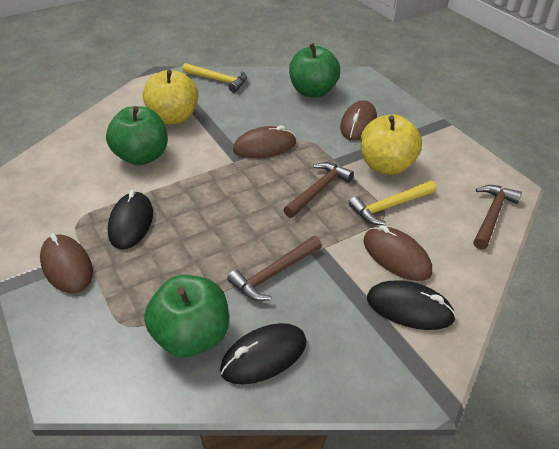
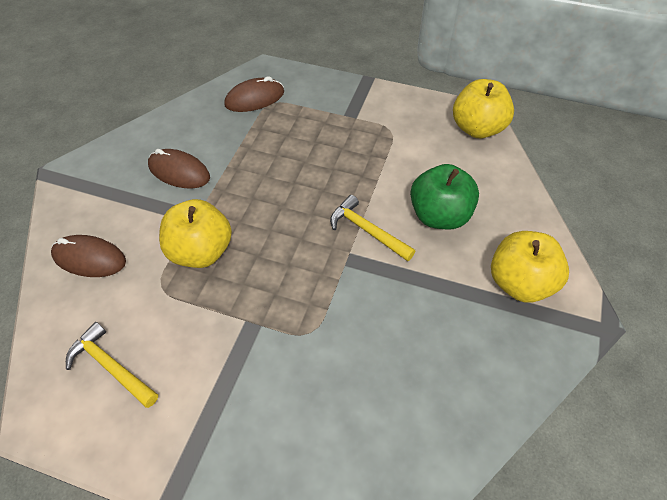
black mouse: [108,190,153,249] [220,323,306,384] [367,280,456,330] = 3 -> none = 0
brown hammer: [227,236,322,301] [283,162,354,218] [473,185,522,250] = 3 -> none = 0
brown mouse: [40,233,93,293] [233,126,296,158] [340,100,377,141] [363,225,432,281] = 4 -> [51,235,126,277] [148,149,210,189] [224,76,284,112] = 3
green apple: [106,106,168,165] [144,275,229,357] [289,43,340,98] = 3 -> [410,164,479,229] = 1
yellow apple: [143,69,198,124] [360,114,422,175] = 2 -> [159,199,232,268] [453,79,514,138] [491,231,569,303] = 3

